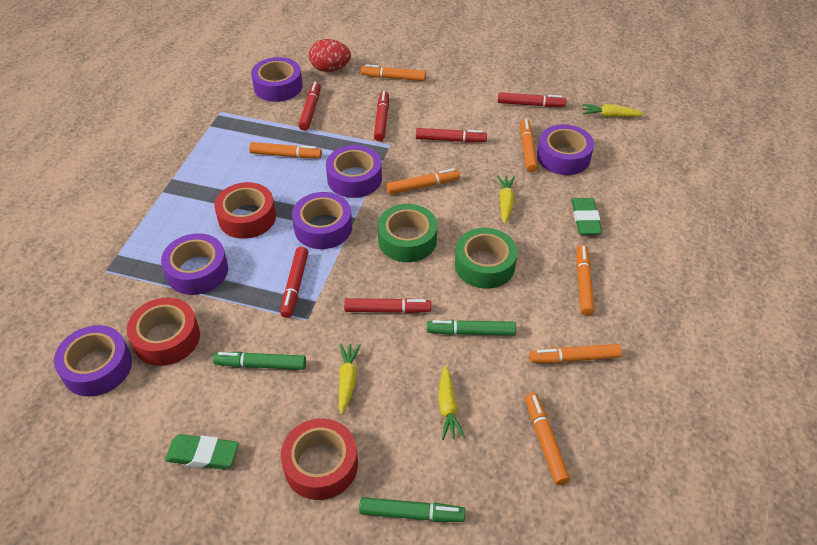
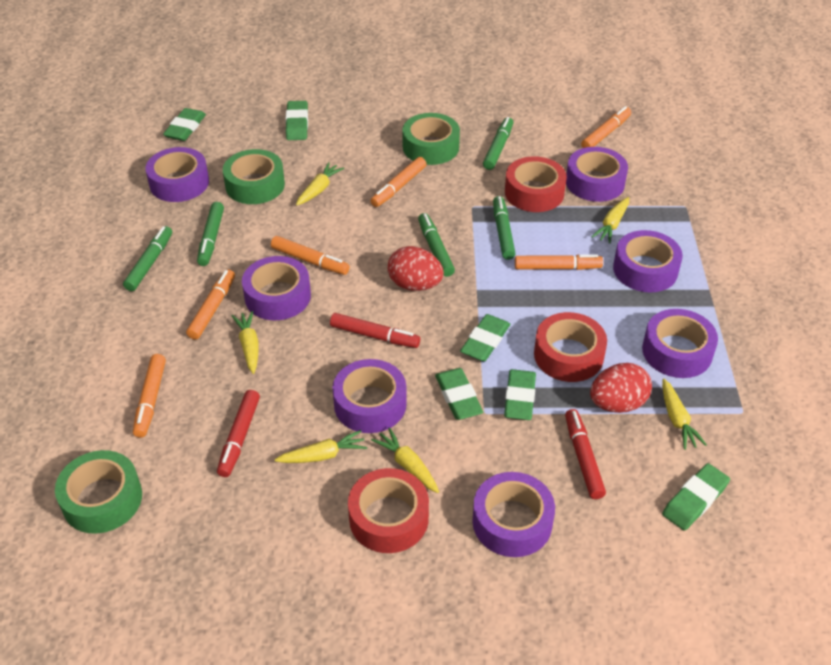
green eraser: [165,434,239,469] [571,198,602,235] = 2 -> [163,108,206,141] [286,101,308,140] [435,368,483,420] [460,314,510,361] [504,369,536,420] [662,463,730,531] = 6
green marker: [213,352,306,370] [359,497,465,522] [427,320,516,336] = 3 -> [123,226,172,291] [197,202,224,266] [418,213,455,277] [483,117,513,170] [493,196,516,260] = 5
green tape: [378,204,437,262] [455,228,517,289] = 2 -> [55,450,142,534] [223,149,285,204] [402,113,460,165] = 3
orange marker: [249,142,322,158] [361,64,426,81] [386,168,460,195] [520,119,538,173] [525,393,570,485] [529,344,622,363] [576,245,594,316] = 7 -> [133,354,166,438] [186,269,235,340] [271,236,350,275] [371,157,426,207] [515,254,603,270] [581,106,631,148] = 6
purple tape: [54,325,132,397] [161,233,228,295] [251,57,303,102] [292,192,352,249] [326,145,382,198] [537,124,594,175] = 6 -> [145,147,209,202] [242,256,311,320] [332,359,407,433] [472,472,555,557] [566,147,628,202] [613,230,683,292] [642,309,718,378] = 7
red egg: [309,39,351,72] = 1 -> [388,246,444,291] [590,363,652,413] = 2
red marker: [280,247,308,318] [298,82,321,131] [344,298,431,313] [374,91,389,141] [416,128,487,143] [498,92,566,107] = 6 -> [217,390,260,477] [330,313,420,348] [565,409,606,499] = 3
yellow carrot: [338,343,361,415] [438,365,465,440] [497,175,515,224] [582,104,644,117] = 4 -> [232,311,259,374] [275,430,367,463] [296,162,344,205] [371,427,439,493] [591,197,629,244] [662,379,707,450] = 6

